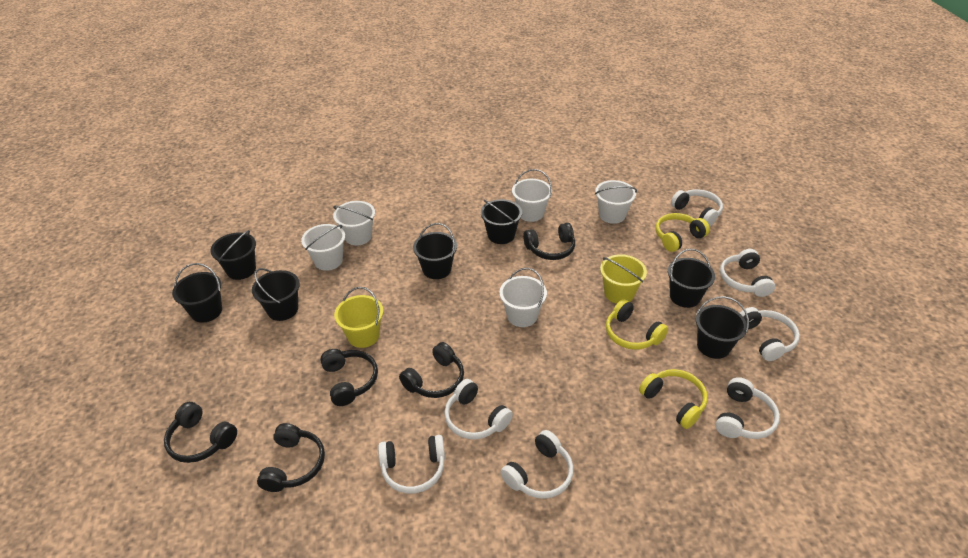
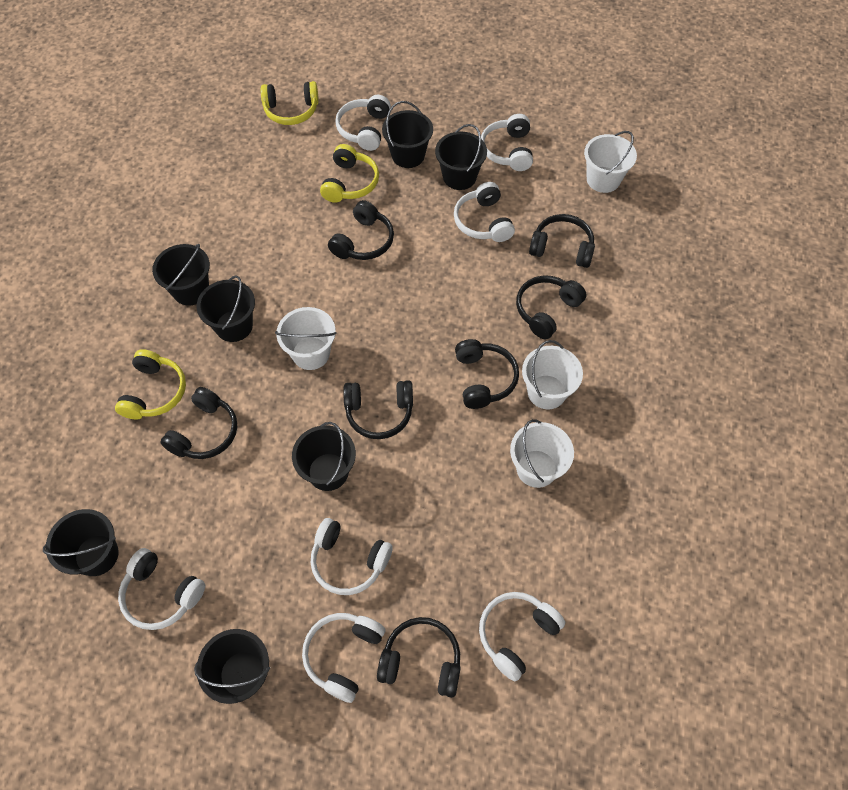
black headphones: [164,402,237,463] [257,423,325,492] [320,349,378,406] [399,342,464,398] [523,223,575,260] = 5 -> [160,387,237,459] [328,200,394,260] [343,380,413,439] [377,617,461,698] [455,339,519,409] [516,275,587,339] [529,214,595,268] = 7
white bucket: [301,224,345,271] [333,201,375,246] [499,268,547,327] [512,169,552,222] [595,180,637,224] = 5 -> [275,307,337,370] [510,419,574,488] [522,340,583,409] [584,131,637,193] = 4
yellow bucket: [334,287,383,348] [600,254,647,304] = 2 -> none = 0

